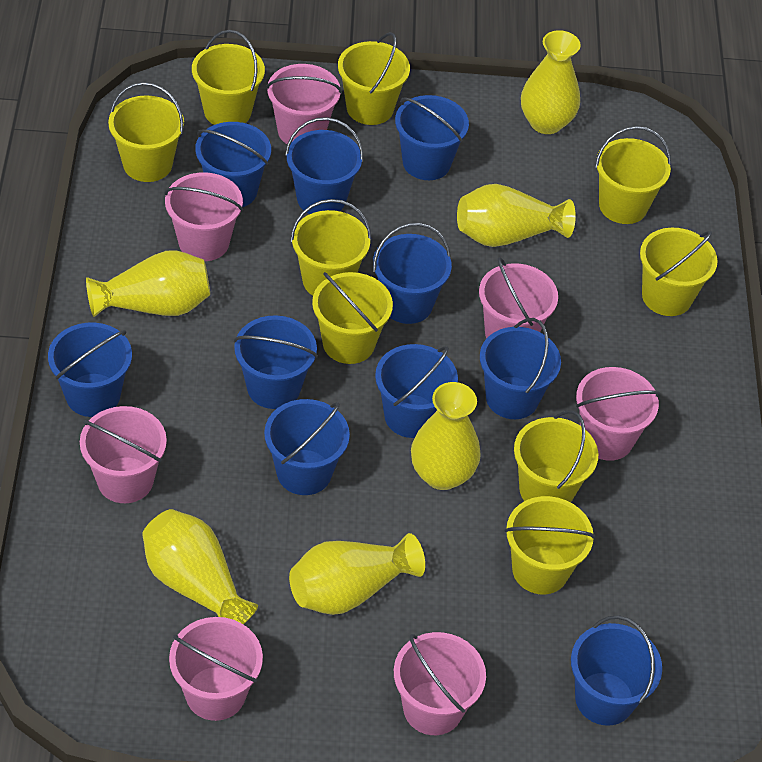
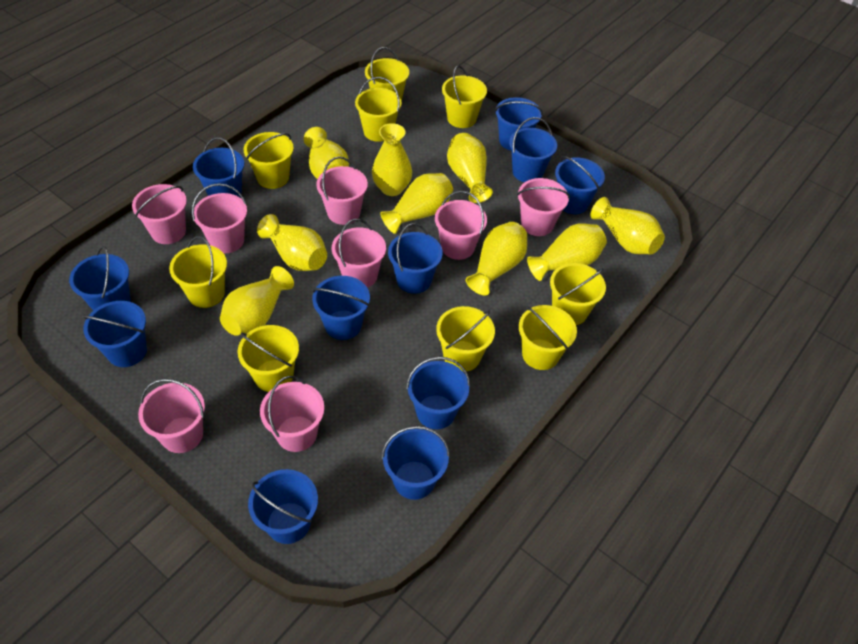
blue bucket: [48,322,132,417] [195,122,271,207] [234,315,318,409] [264,399,350,495] [285,117,363,214] [373,223,452,324] [375,344,458,438] [395,95,469,180] [480,318,561,419] [571,615,662,726] = 10 -> [69,246,131,311] [82,301,147,367] [193,137,244,197] [248,469,318,544] [312,276,370,340] [382,426,450,500] [388,223,443,294] [406,357,470,429] [495,97,543,150] [509,117,557,182] [555,156,605,214] = 11
pink bucket: [80,406,167,503] [164,172,243,261] [169,617,263,721] [266,64,342,144] [394,632,486,735] [479,257,558,339] [576,367,660,461] = 7 -> [132,184,187,244] [138,379,205,453] [192,183,247,253] [260,376,324,452] [316,156,368,225] [332,219,386,288] [435,191,487,260] [517,178,570,236] = 8
yellow vase: [86,250,210,317] [142,509,258,625] [289,533,425,615] [411,382,481,490] [457,184,576,247] [521,30,581,134] = 6 -> [220,266,294,336] [257,214,327,271] [304,127,349,179] [372,123,412,196] [381,173,453,234] [447,133,493,203] [466,222,527,295] [527,223,607,281] [591,197,665,254] = 9

